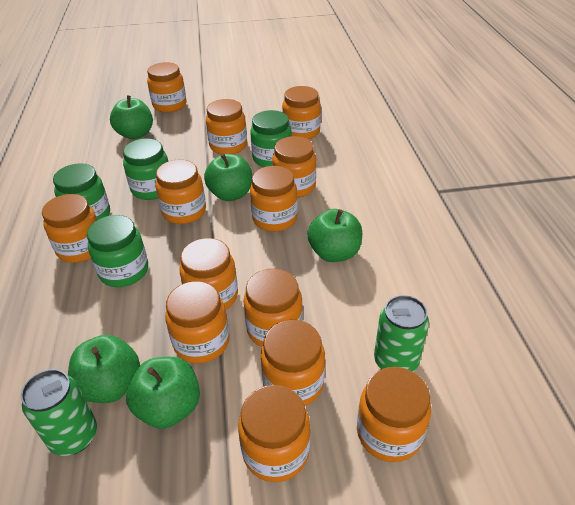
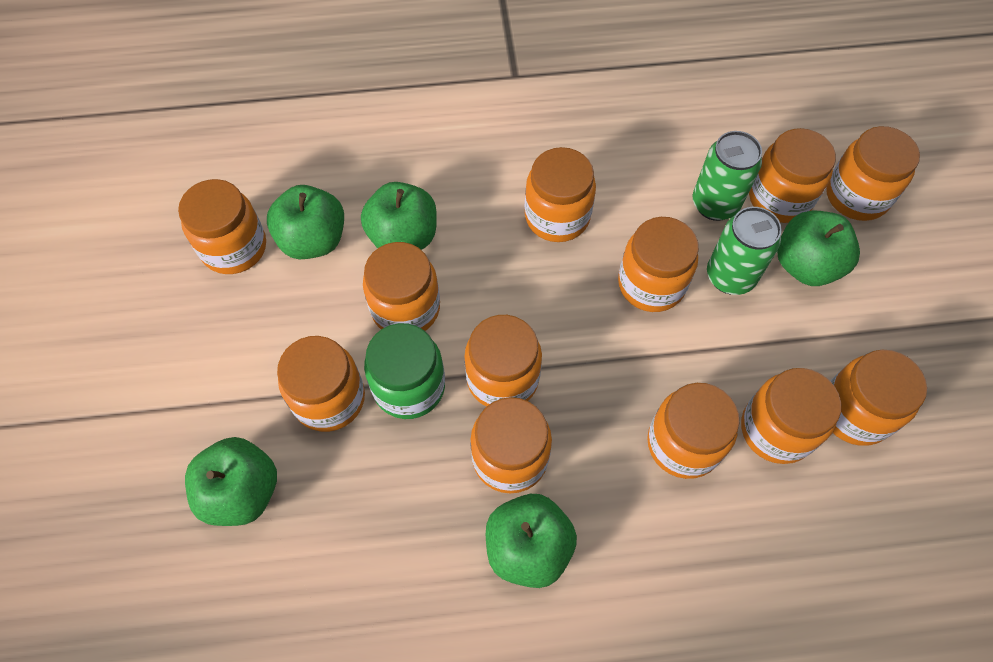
green jar: [53,163,110,220] [87,215,148,287] [123,138,168,200] [250,110,291,167] = 4 -> [364,323,445,419] = 1
orange jar: [42,194,97,263] [147,62,187,113] [155,160,206,224] [165,281,230,363] [180,238,238,310] [206,99,247,154] [238,385,310,482] [243,269,303,347] [250,166,298,232] [260,320,325,406] [272,136,316,198] [282,86,321,140] [357,367,431,462] = 13 -> [178,179,266,274] [277,336,365,432] [363,242,440,331] [464,315,542,407] [470,397,552,494] [525,147,596,242] [618,217,699,312] [647,383,739,479] [741,368,841,464] [749,128,836,223] [826,126,920,221] [831,350,927,446] = 12

